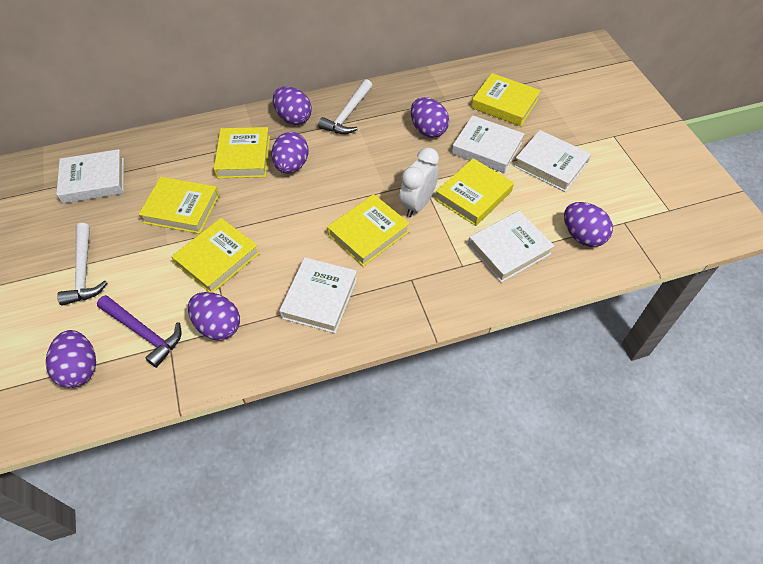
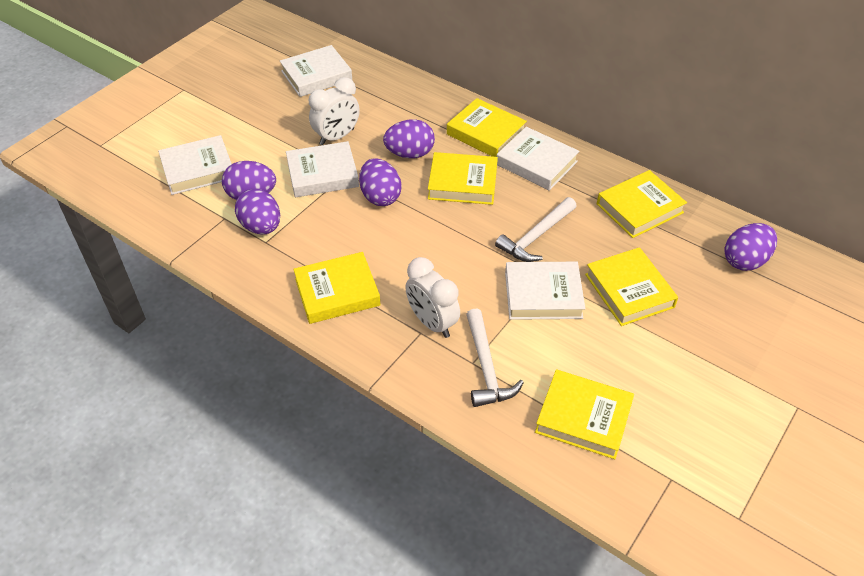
purple egg: [46,330,96,388] [188,292,240,340] [272,132,308,174] [273,86,312,125] [411,97,449,138] [564,202,613,247] = 6 -> [222,161,276,200] [235,189,280,234] [359,158,402,206] [383,119,435,158] [724,223,777,271] = 5
purple hammer: [97,295,182,368] = 1 -> none = 0
white clock: [399,147,439,217] = 1 -> [309,77,360,145] [405,257,460,338] = 2

